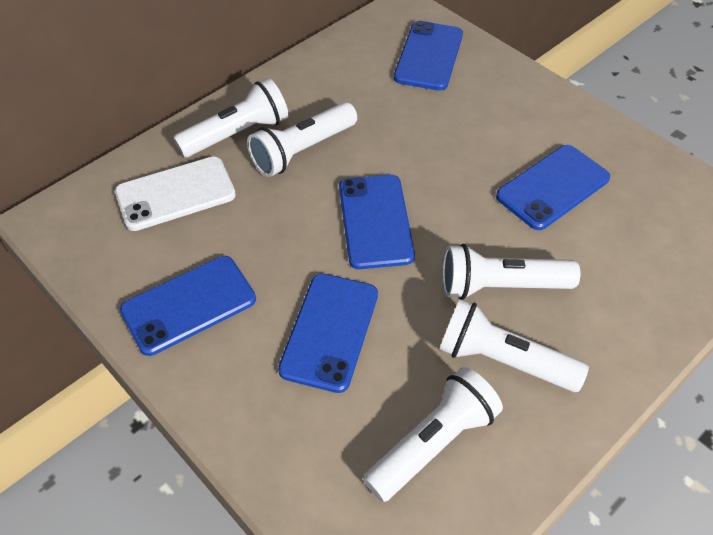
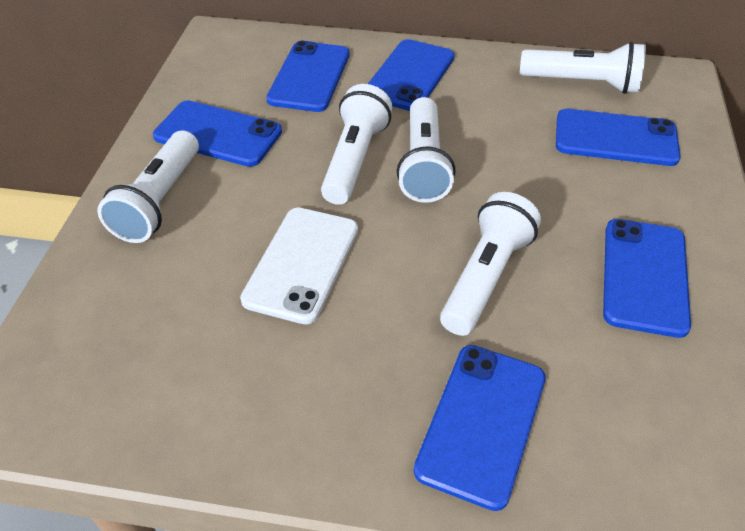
blue phone: [120,256,256,356] [278,274,378,393] [339,175,415,269] [394,21,463,91] [496,145,610,230] = 5 -> [153,100,282,167] [266,41,349,112] [368,39,454,111] [414,345,546,511] [556,109,681,166] [603,219,691,338] = 6

